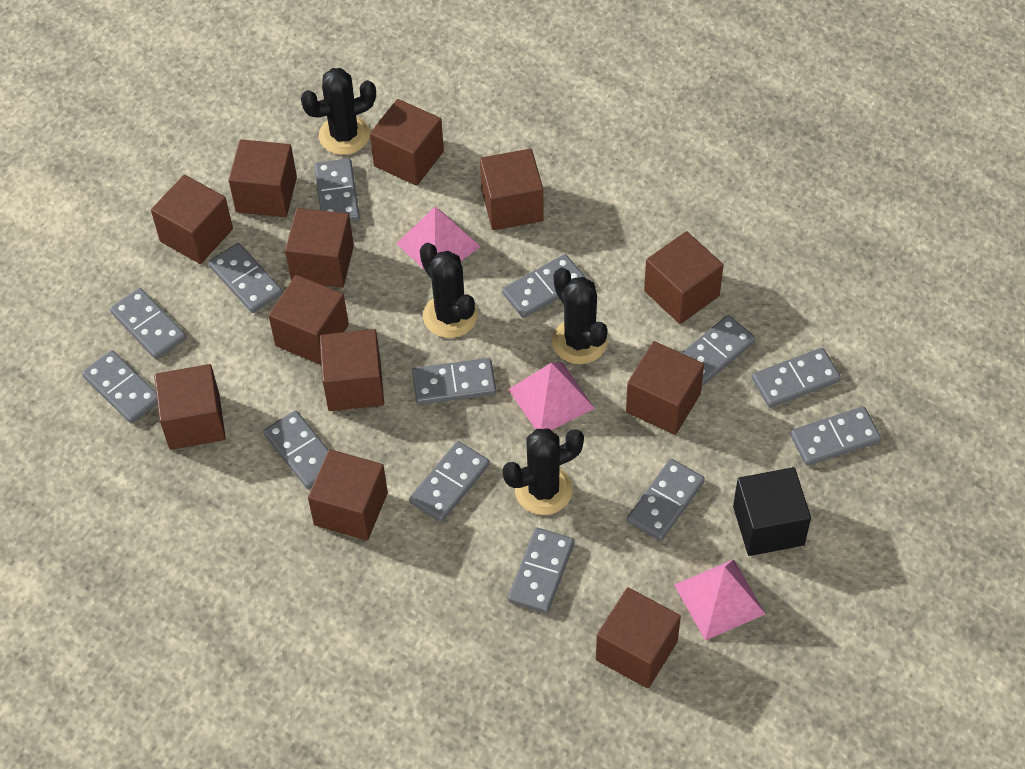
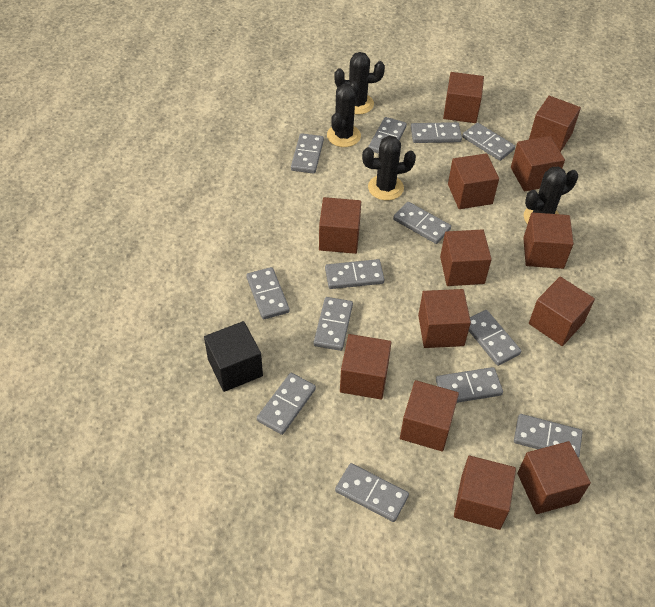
brown cube: [151,175,233,264] [154,364,226,450] [228,139,297,217] [268,275,349,365] [285,208,354,288] [308,449,388,541] [320,329,384,411] [370,99,444,186] [480,149,544,230] [596,587,681,688] [626,341,704,435] [644,231,724,324] = 12 -> [319,197,361,254] [340,334,392,399] [400,380,459,452] [418,289,471,348] [440,229,492,286] [443,72,484,123] [448,153,499,209] [454,456,516,530] [511,136,565,192] [517,441,591,514] [523,212,574,269] [529,96,581,152] [529,277,595,346] = 13
pink pyramid: [396,207,481,270] [508,363,595,430] [674,559,765,640] = 3 -> none = 0

